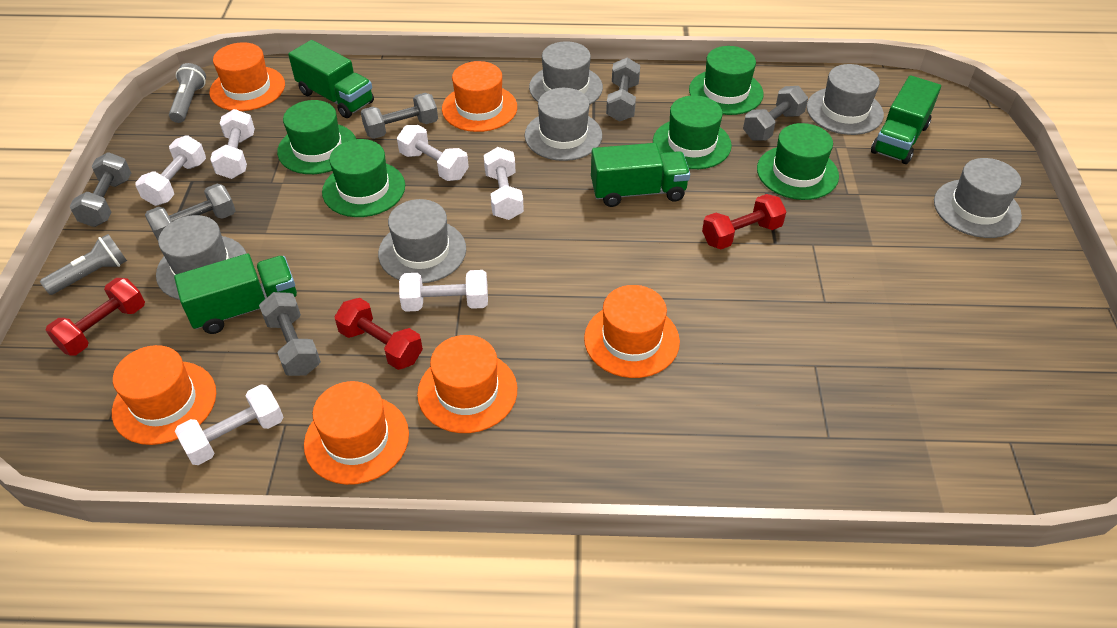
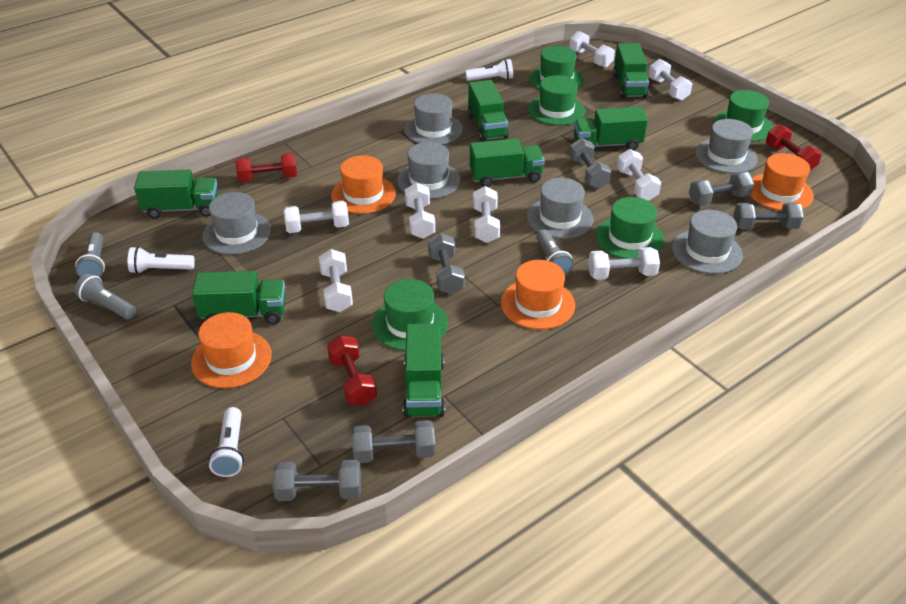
green truck: [174,253,297,334] [288,40,374,118] [591,143,690,207] [871,75,941,164] = 4 -> [134,169,218,219] [192,271,286,324] [403,323,445,418] [468,80,509,142] [470,138,545,187] [574,107,648,150] [613,43,649,98] = 7
grey flashlight: [40,234,127,295] [169,63,206,123] = 2 -> [74,274,136,319] [75,232,105,278] [536,229,574,276] = 3
orange hat: [112,345,216,445] [209,42,285,111] [304,381,409,485] [417,335,517,433] [442,61,517,132] [584,285,680,378] = 6 -> [191,312,272,388] [331,155,396,214] [501,260,575,330] [750,153,814,211] = 4
white dumbbell: [135,135,206,206] [175,384,284,465] [210,109,255,179] [397,125,469,181] [399,270,488,312] [484,147,524,220] = 6 -> [284,201,349,233] [319,249,353,312] [405,183,435,239] [473,186,500,243] [569,31,615,68] [588,247,660,280] [617,149,661,201] [648,59,692,101] = 8
white flashlight: none = 0 -> [128,246,195,274] [209,407,244,477] [465,59,513,81] = 3

